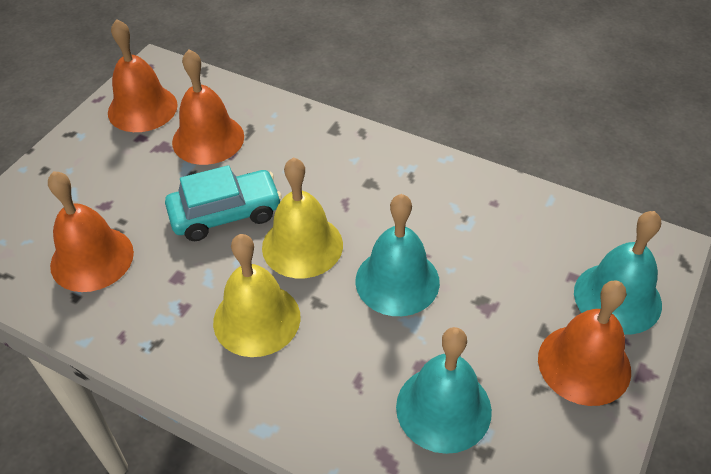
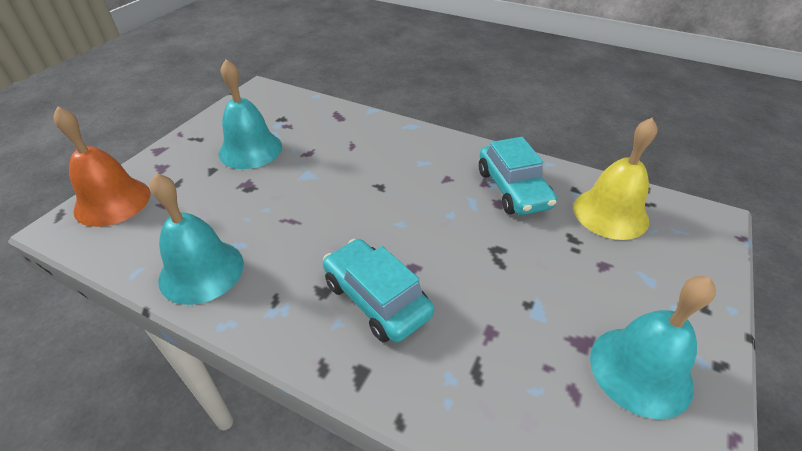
orange bell: [48,171,134,292] [108,19,178,132] [172,49,244,165] [538,280,631,406] = 4 -> [53,106,150,227] = 1
turquoise car: [165,165,282,241] = 1 -> [323,239,434,343] [479,137,557,215] = 2
yellow bell: [213,234,301,357] [262,157,343,278] = 2 -> [573,118,658,240] = 1

